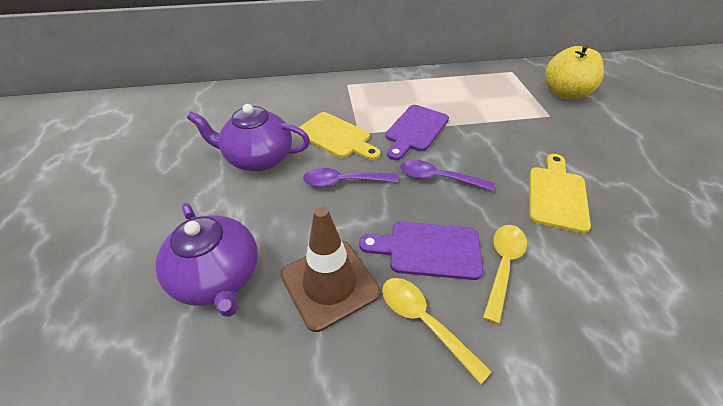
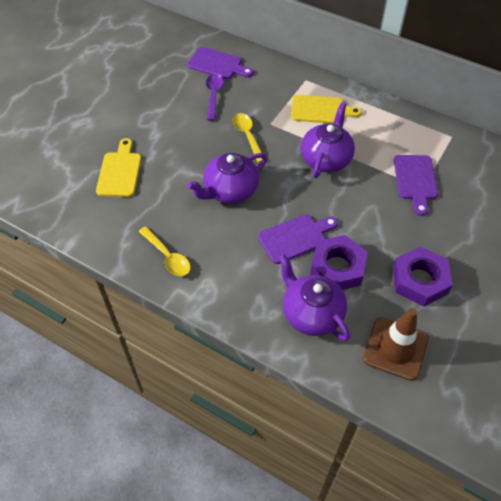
purple cutting board: [359,222,483,280] [385,105,449,160] = 2 -> [187,47,253,79] [258,214,338,264] [394,155,438,216] = 3
purple nut: none = 0 -> [310,235,368,290] [393,246,453,307] = 2
purple spoon: [303,168,398,188] [400,160,495,191] = 2 -> [206,74,224,121] = 1
purple teapot: [155,203,258,317] [187,104,310,171] = 2 -> [187,153,267,204] [278,254,350,341] [301,102,355,178] = 3
yellow apple: [545,44,604,99] = 1 -> none = 0

